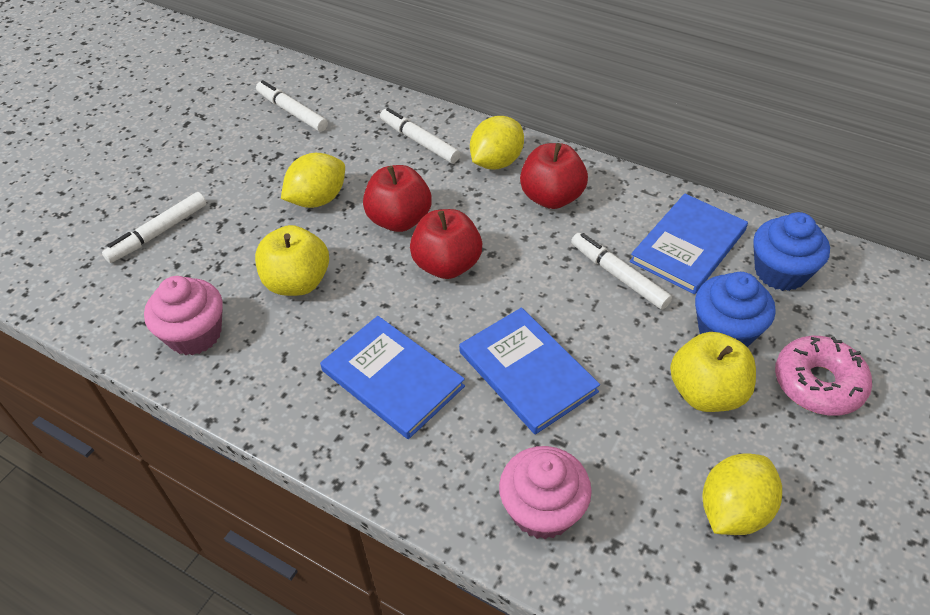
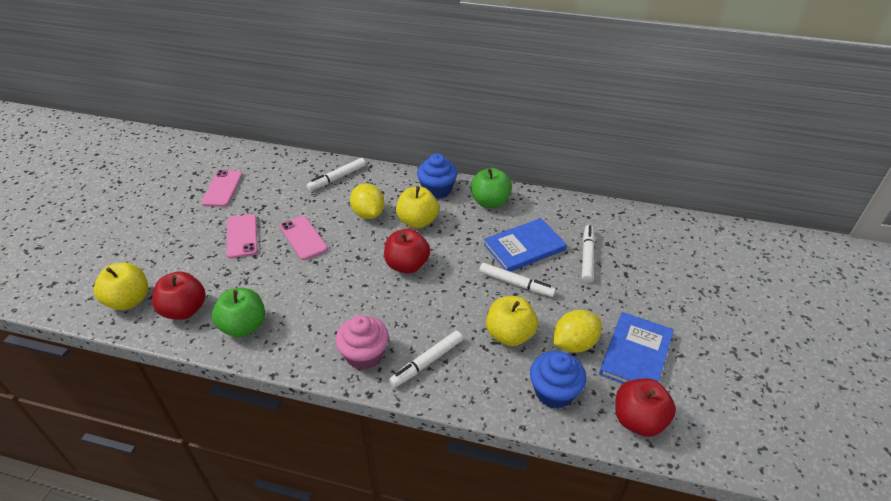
blue book: [320,316,465,439] [459,307,600,435] [630,194,748,294] = 3 -> [484,218,567,272] [599,312,674,384] = 2
green apple: none = 0 -> [212,288,265,337] [470,168,512,208] = 2
pink cupcake: [144,276,223,355] [499,446,592,539] = 2 -> [335,315,389,370] = 1
pink donut: [775,336,872,416] = 1 -> none = 0
pink phone: none = 0 -> [201,170,243,207] [227,214,258,259] [280,216,328,260] = 3
yellow apple: [255,225,329,296] [670,332,756,412] = 2 -> [94,263,148,310] [396,186,439,228] [486,296,538,346] = 3
yellow lemon: [281,153,345,208] [470,116,524,170] [702,453,782,535] = 3 -> [350,183,384,219] [553,310,602,353] = 2

